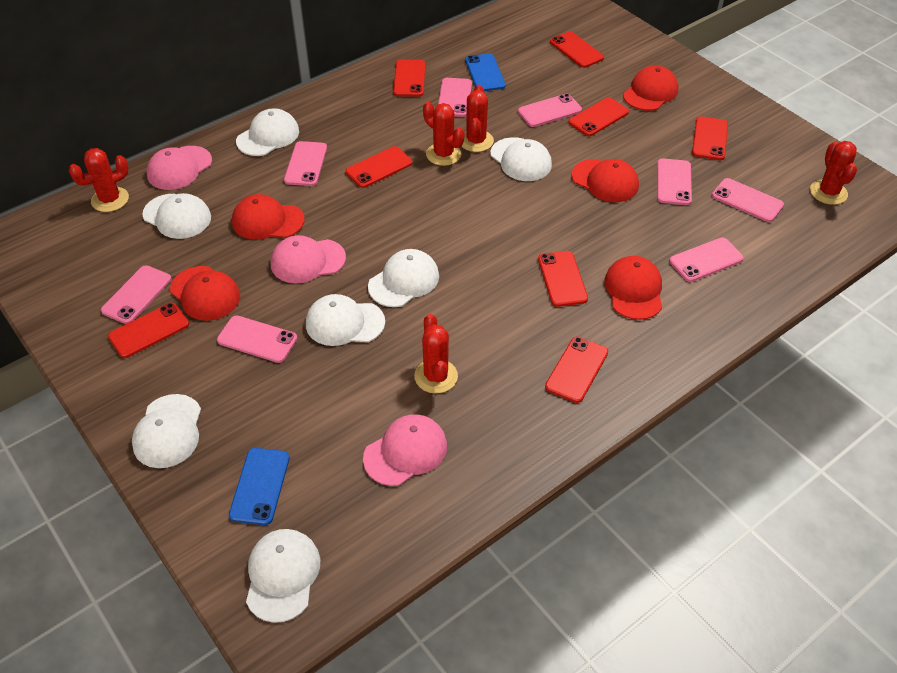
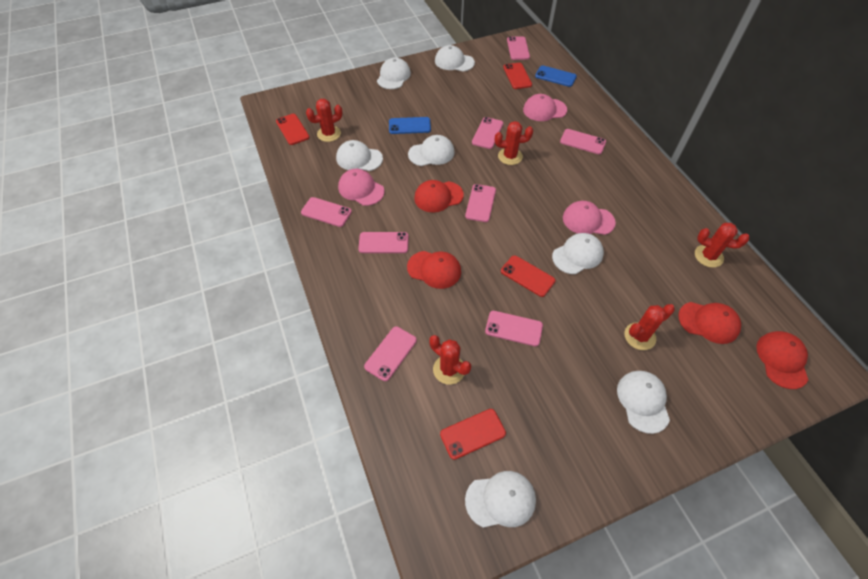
red cap: [170,266,240,321] [232,194,305,240] [571,159,639,202] [604,256,662,320] [623,65,678,111] = 5 -> [407,251,461,289] [414,180,464,213] [678,302,741,344] [756,331,808,389] = 4
red phone: [108,303,189,358] [346,146,413,188] [393,60,425,97] [538,251,588,307] [545,337,608,403] [550,31,604,68] [569,97,629,136] [692,116,728,160] = 8 -> [276,114,310,145] [440,409,506,460] [501,255,556,297] [503,63,532,89] = 4

